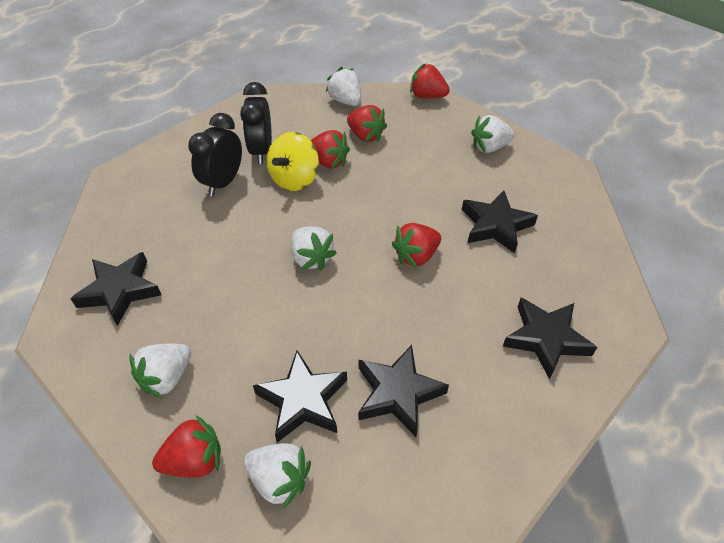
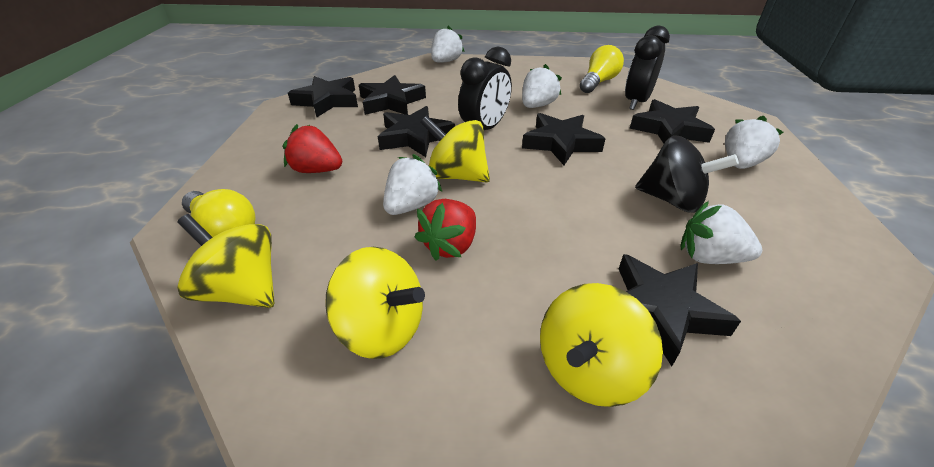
black spinning top: none = 0 -> [635,135,739,213] = 1
black star: [70,252,161,326] [253,350,347,443] [359,345,449,437] [462,191,538,253] [503,298,597,380] = 5 -> [288,76,358,117] [359,75,426,115] [378,106,455,157] [522,113,606,165] [619,254,741,366] [630,99,715,144] = 6
red strawberry: [152,415,221,478] [311,130,350,169] [347,105,387,142] [392,223,441,268] [410,63,450,98] = 5 -> [283,124,342,173] [415,199,476,261] = 2
yellow light bulb: none = 0 -> [182,189,255,237] [580,45,624,93] = 2
yellow spinning top: [267,132,319,191] = 1 -> [177,214,274,308] [325,247,425,359] [420,116,490,182] [540,283,663,407] = 4

